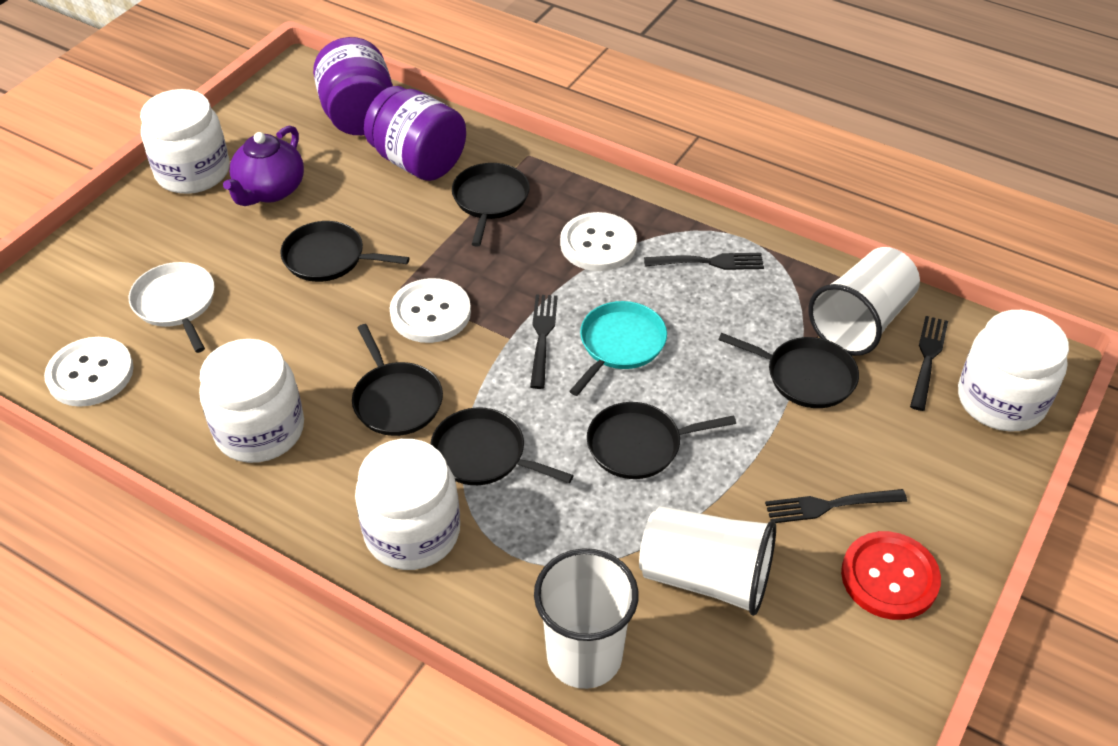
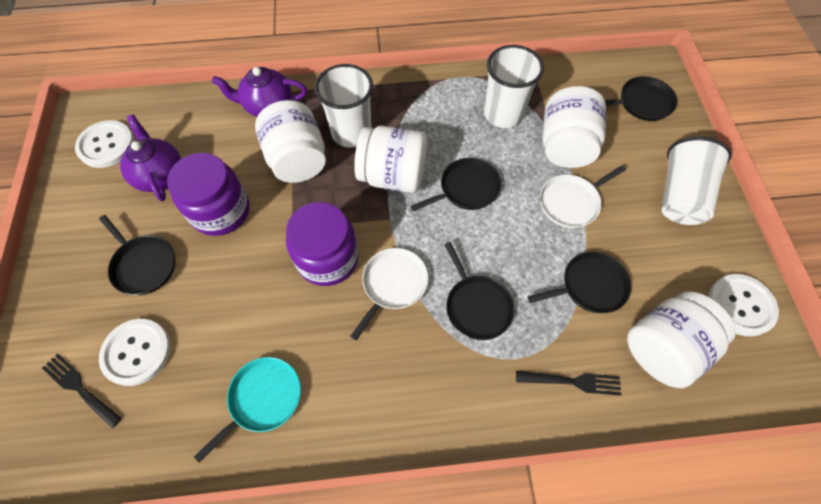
black fork: [530,295,558,389] [644,253,764,270] [765,489,907,523] [910,316,948,411] = 4 -> [42,354,122,428] [516,371,621,396] = 2
black pan: [280,221,410,282] [352,324,443,436] [430,407,574,485] [452,163,530,247] [587,402,736,479] [718,333,859,408] = 6 -> [99,215,175,295] [410,158,501,211] [444,242,514,340] [528,252,631,313] [605,76,677,121] = 5
purple teapot: [223,126,304,206] = 1 -> [120,115,181,201] [212,67,307,117] = 2
red button: [841,531,941,620] = 1 -> none = 0
white pan: [129,262,214,353] = 1 -> [350,248,428,340] [540,166,626,228] = 2

